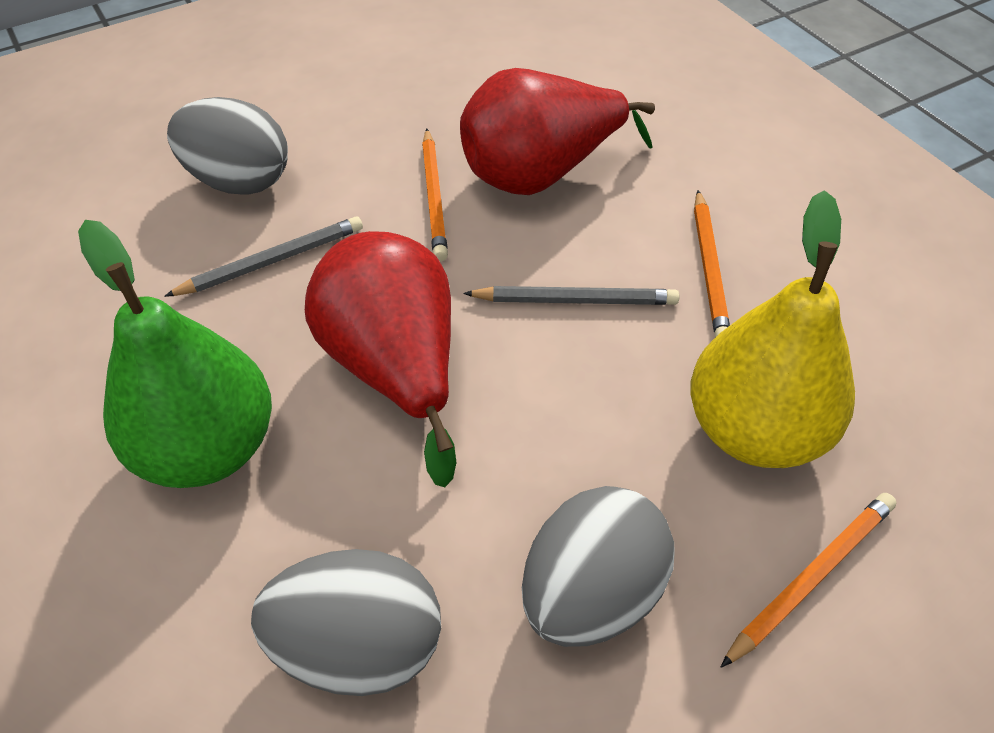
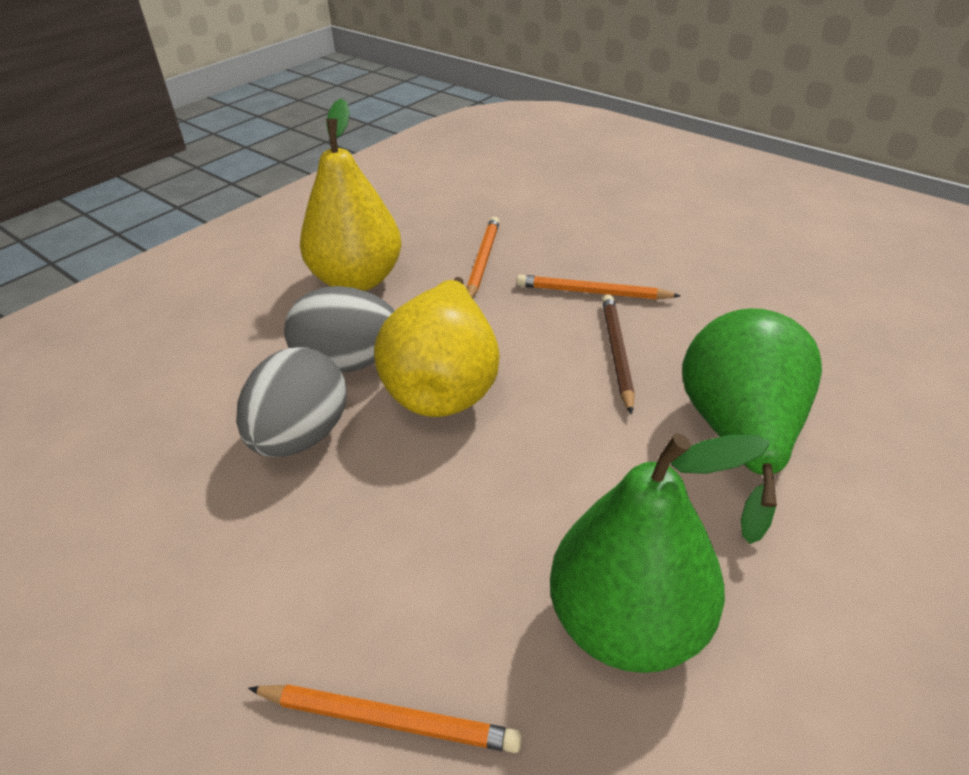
brown pencil: none = 0 -> [602,294,635,415] = 1
green pear: [78,220,272,488] = 1 -> [550,433,770,673] [682,308,822,544] = 2
grey egg: [167,97,288,195] [251,549,441,696] [522,486,675,647] = 3 -> [236,347,346,457] [284,286,394,373] = 2
grey pencil: [164,216,363,297] [463,286,679,305] = 2 -> none = 0
red pear: [305,231,457,487] [460,68,655,195] = 2 -> none = 0
yellow pear: [690,190,855,468] = 1 -> [300,98,402,291] [374,277,500,417] = 2

